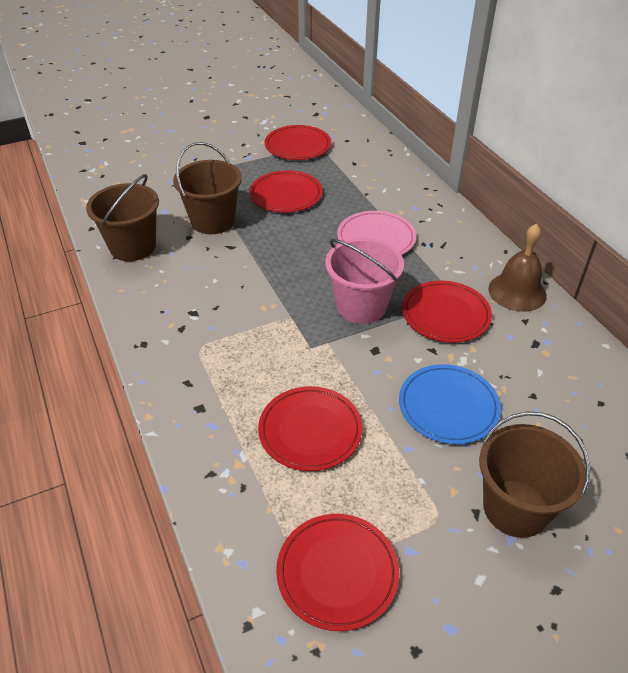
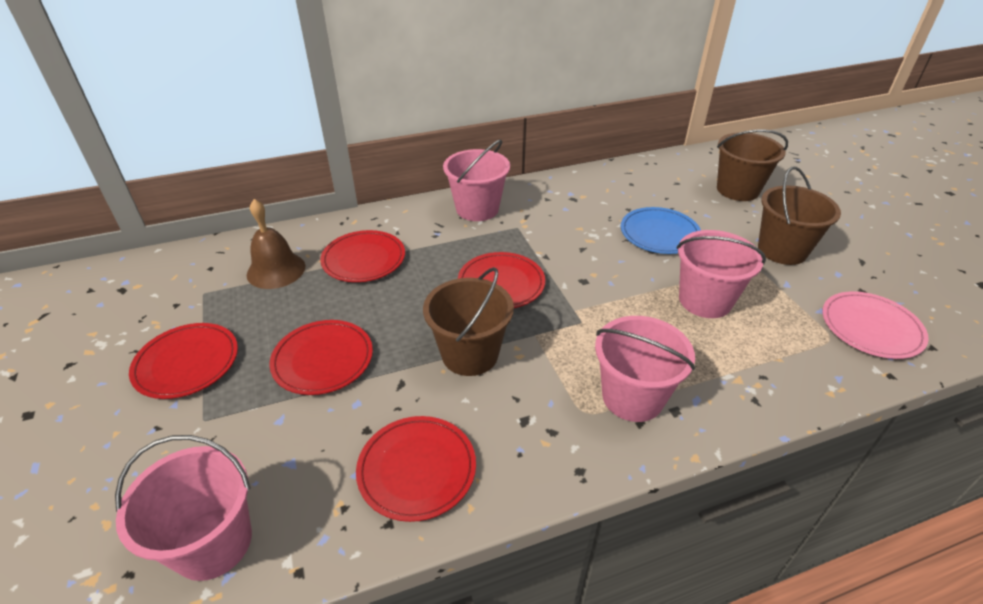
pink bucket: [325,238,404,324] = 1 -> [115,435,252,581] [443,139,510,221] [595,316,695,422] [677,230,766,318] = 4

